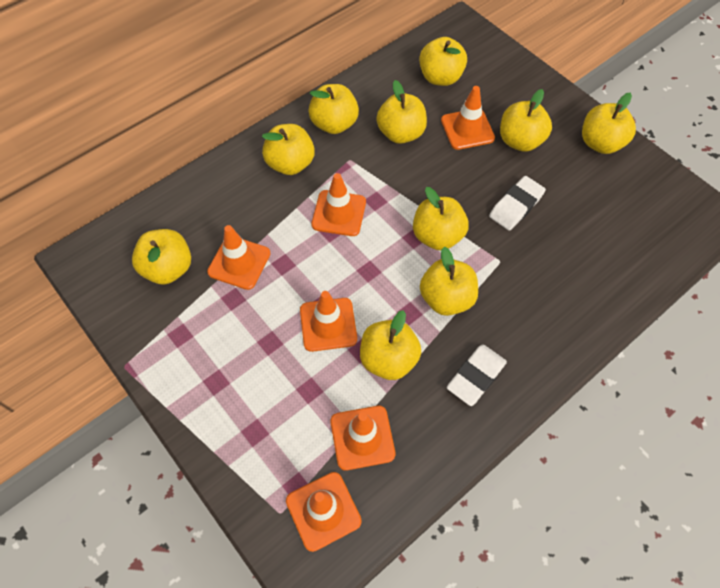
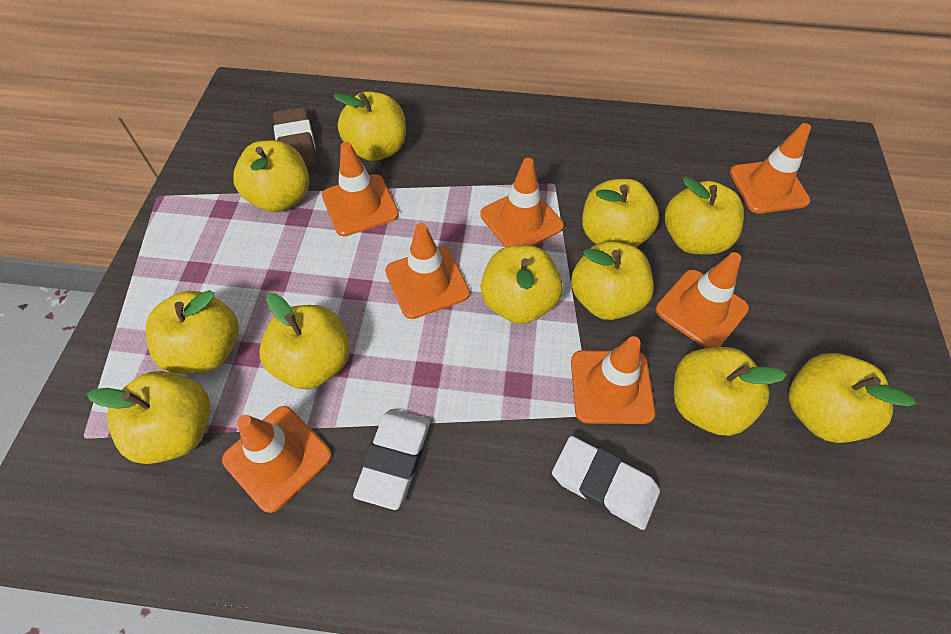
brown eraser: none = 0 -> [273,107,317,168] = 1
orange traffic cone: [207,225,271,290] [286,472,362,552] [300,291,357,352] [312,173,366,236] [331,406,395,470] [441,86,495,150] = 6 -> [222,406,332,513] [322,142,399,236] [385,223,470,319] [480,158,564,247] [571,336,655,424] [656,252,749,348] [730,123,811,214] = 7
yellow apple: [132,229,191,284] [262,124,315,175] [309,84,359,134] [360,310,421,380] [376,80,427,144] [413,187,469,250] [419,37,467,86] [420,247,478,316] [500,89,552,152] [582,93,636,154] = 10 -> [87,371,210,464] [146,290,239,374] [233,140,309,212] [259,293,350,389] [333,91,406,161] [481,245,563,324] [571,241,654,320] [582,179,659,247] [665,177,744,255] [674,347,787,436] [789,353,916,443] = 11

